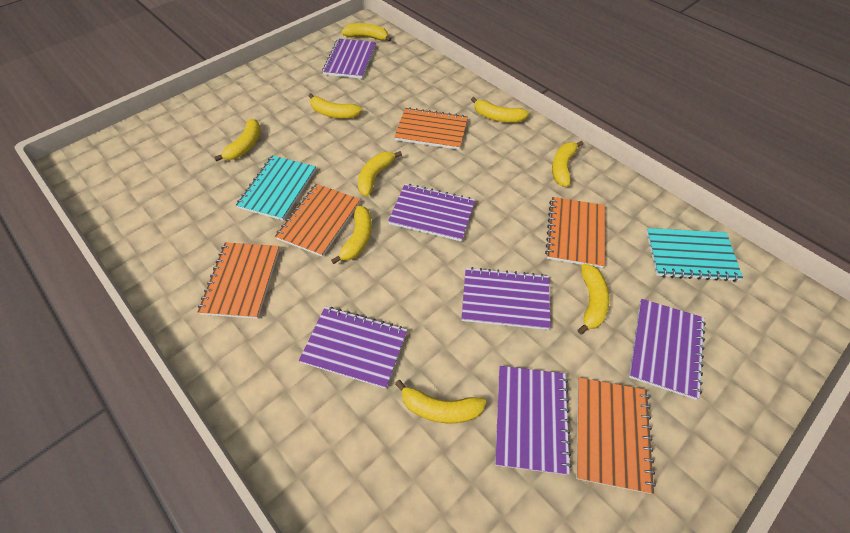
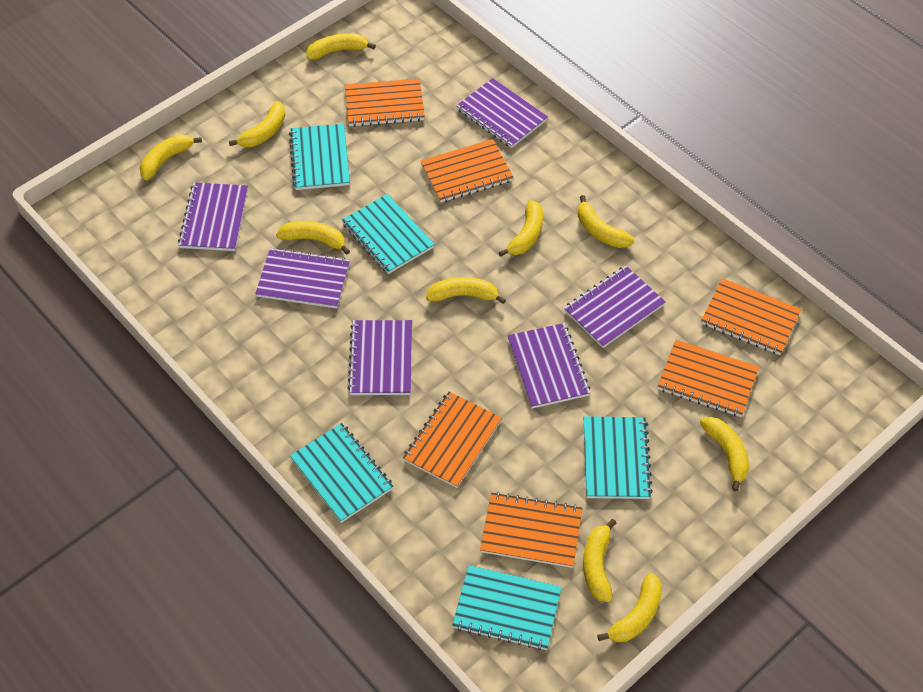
orange notebook: [197,242,280,319] [275,184,360,257] [394,107,468,150] [545,197,605,268] [576,378,656,494] = 5 -> [345,79,425,127] [403,391,502,488] [421,139,514,203] [480,492,582,568] [658,340,759,417] [701,278,801,355] = 6
turquoise notebook: [236,155,316,220] [646,228,743,282] = 2 -> [289,124,350,190] [290,423,394,523] [342,194,435,274] [452,565,562,650] [584,416,653,499] = 5
yellow banana: [214,119,261,161] [309,93,362,118] [331,206,372,264] [341,23,392,42] [358,151,402,196] [395,380,486,424] [471,97,529,123] [552,141,583,187] [578,264,610,334] = 9 -> [140,135,202,180] [229,101,285,147] [276,221,350,255] [306,33,376,60] [426,277,506,304] [498,200,543,257] [578,195,634,248] [583,519,616,602] [597,573,662,642] [700,417,749,491] = 10

